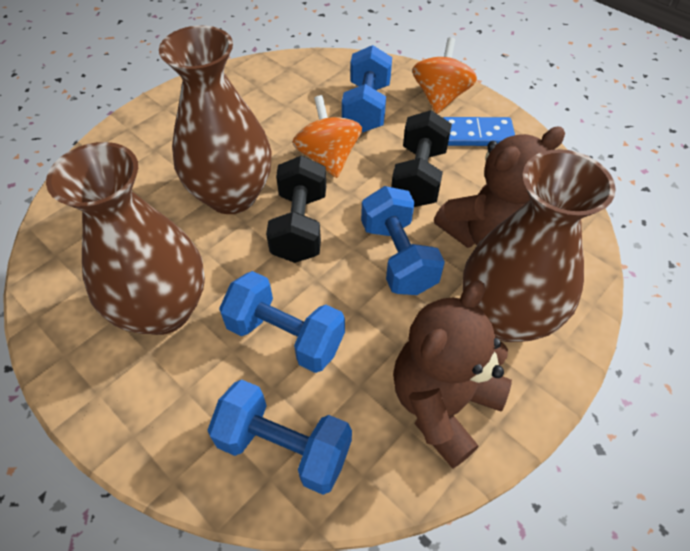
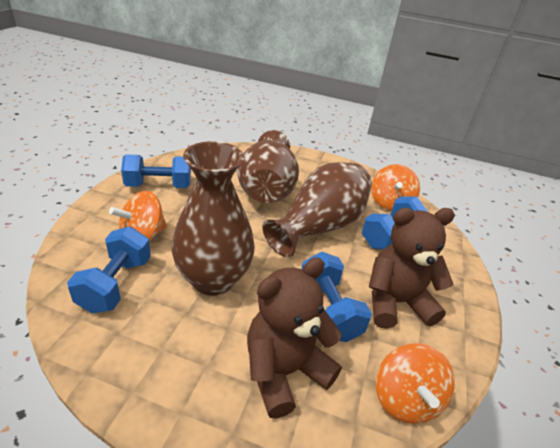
black dumbbell: [266,156,326,263] [391,110,452,207] = 2 -> none = 0
blue domino: [443,117,515,146] = 1 -> none = 0
orange spinning top: [293,95,362,178] [412,37,477,114] = 2 -> [109,191,167,241] [371,164,420,211] [376,343,455,424] = 3

